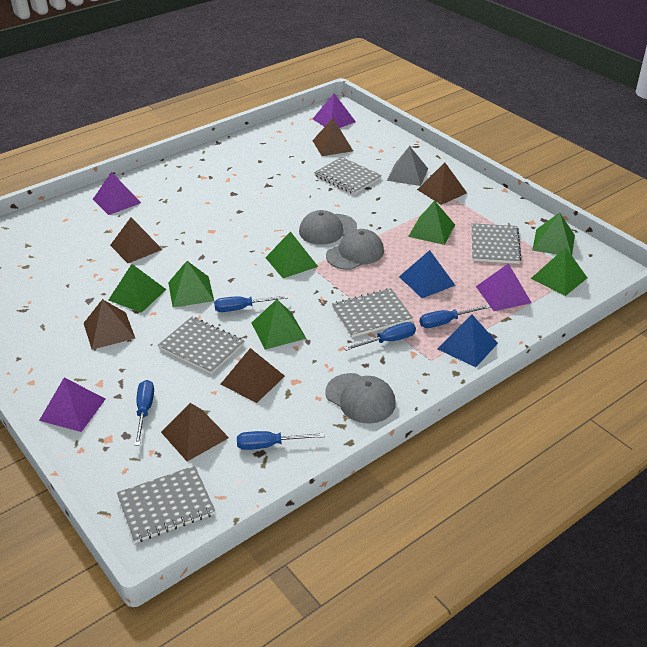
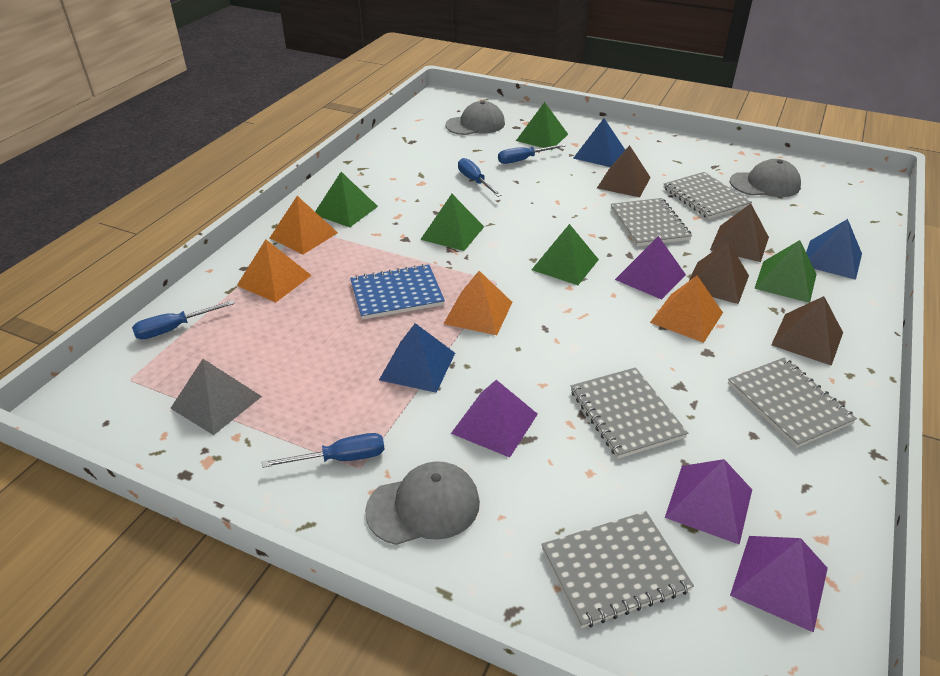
blue notebook: none = 0 -> [350,264,445,320] = 1
blue pyramid: [399,250,456,298] [438,315,498,367] = 2 -> [379,323,455,393] [573,118,625,167] [806,219,862,280] = 3
blue screwdriver: [135,380,154,445] [214,295,288,312] [237,431,325,450] [344,322,416,351] [420,305,490,328] = 5 -> [132,300,235,340] [262,433,385,468] [458,158,502,197] [498,144,566,164] = 4
brown pyramid: [84,299,135,350] [110,218,163,263] [161,403,229,461] [221,348,285,403] [312,118,353,156] [417,162,467,205] = 6 -> [597,145,651,197] [689,241,749,304] [710,204,769,262] [771,296,843,366] = 4
green pyramid: [109,264,167,313] [168,261,214,308] [251,299,307,350] [265,231,318,278] [408,201,455,245] [531,247,587,296] [532,213,575,255] = 7 -> [315,172,378,227] [420,194,484,251] [516,102,568,150] [531,224,599,285] [754,240,817,303] = 5
orange pyramid: none = 0 -> [237,239,312,302] [270,196,338,254] [444,271,512,335] [650,276,723,343] = 4

